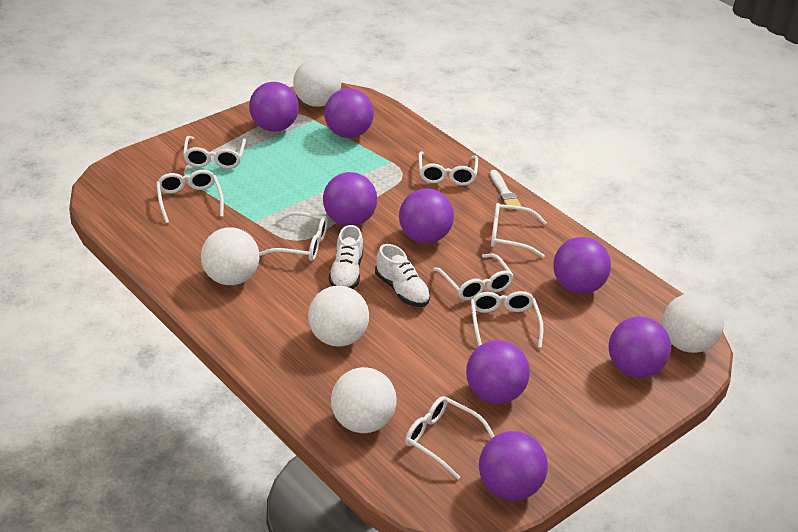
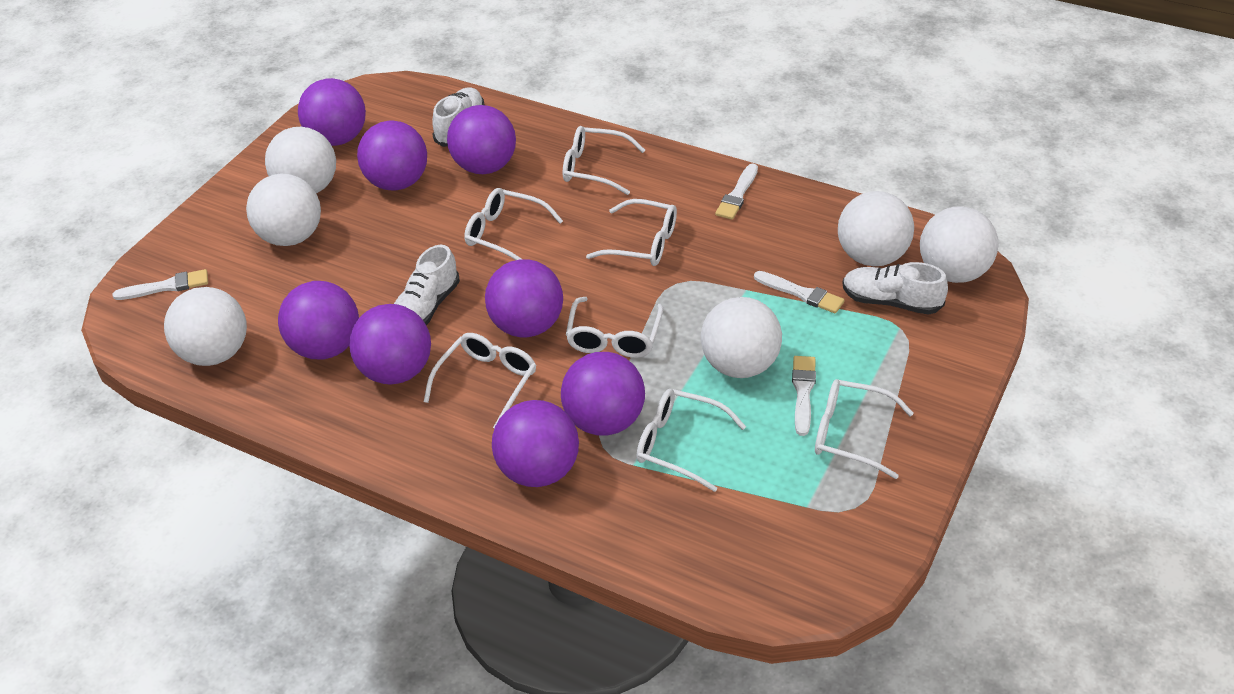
white ball: [201,227,259,285] [293,58,341,107] [308,286,369,347] [331,367,397,433] [662,293,724,353] = 5 -> [164,287,247,366] [246,174,321,246] [265,127,336,194] [701,297,782,378] [838,191,914,266] [920,206,999,283] = 6
white brush: [490,170,521,210] = 1 -> [113,269,208,300] [715,164,758,220] [754,271,845,314] [792,356,816,436] = 4
white glasses: [156,170,224,224] [183,136,246,169] [259,211,328,261] [405,396,495,480] [418,151,478,186] [433,254,514,301] [471,291,544,348] [491,203,547,258] = 8 -> [424,333,536,429] [464,188,563,260] [563,126,645,195] [566,297,663,358] [586,199,677,266] [637,389,746,492] [815,379,914,479] = 7
white shoe: [329,225,363,289] [375,244,431,307] = 2 -> [394,245,460,325] [432,87,484,147] [842,262,948,315] = 3

